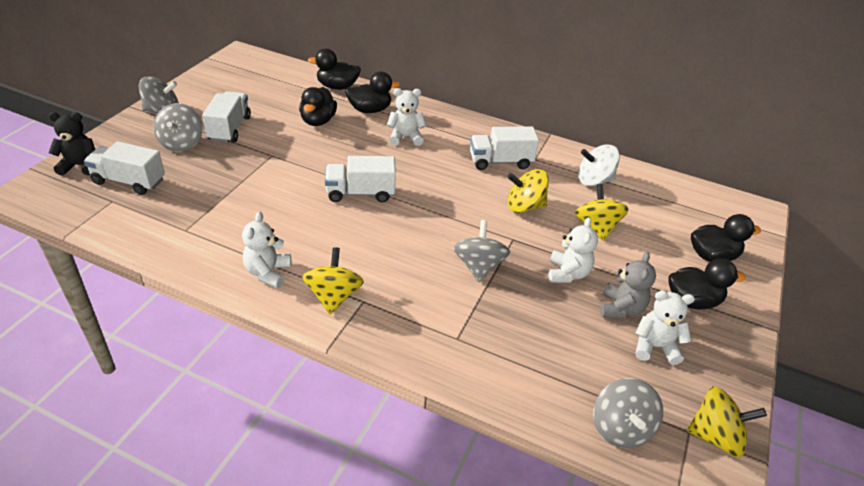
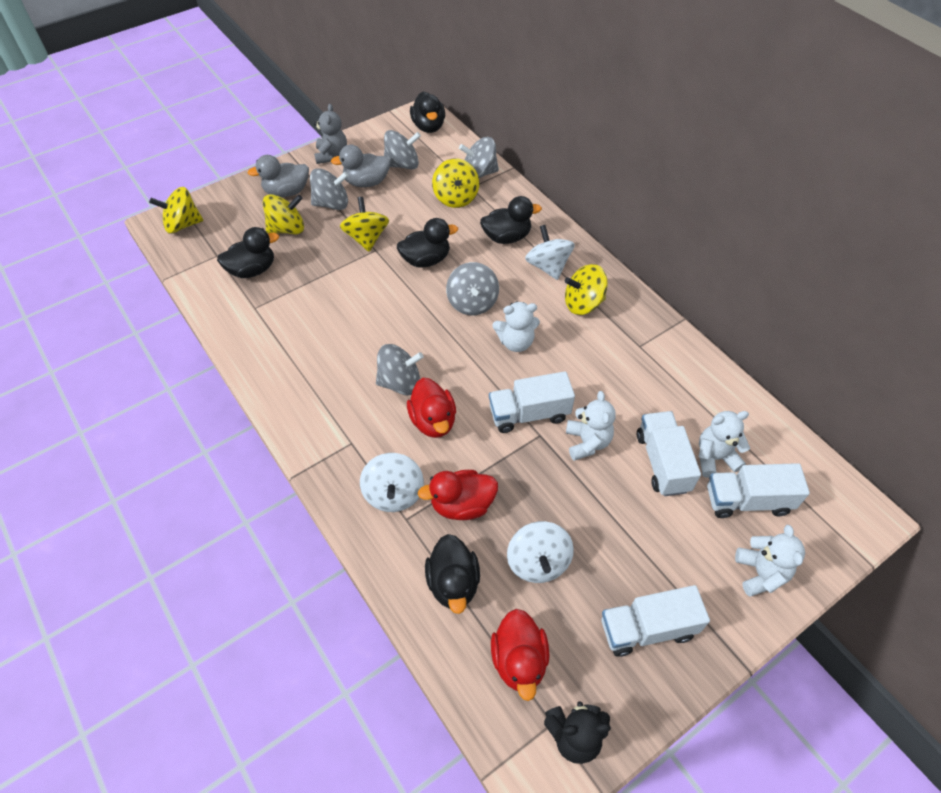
grey duck: none = 0 -> [248,155,309,197] [331,144,391,187] = 2
grey spinning top: [139,76,179,114] [153,103,203,152] [453,220,510,282] [593,378,664,448] = 4 -> [310,168,349,210] [376,344,424,395] [384,130,421,170] [446,262,499,315] [459,137,499,178] = 5
red duck: none = 0 -> [407,378,456,438] [418,470,498,520] [491,609,550,701] = 3
white spinning top: [578,145,620,186] = 1 -> [360,453,424,512] [507,521,574,583] [525,225,575,280] = 3
yellow spinning top: [302,247,364,314] [508,169,549,213] [575,184,629,241] [687,386,767,458] = 4 -> [149,187,203,234] [263,194,304,234] [340,197,389,252] [432,159,479,208] [565,264,608,315] = 5

